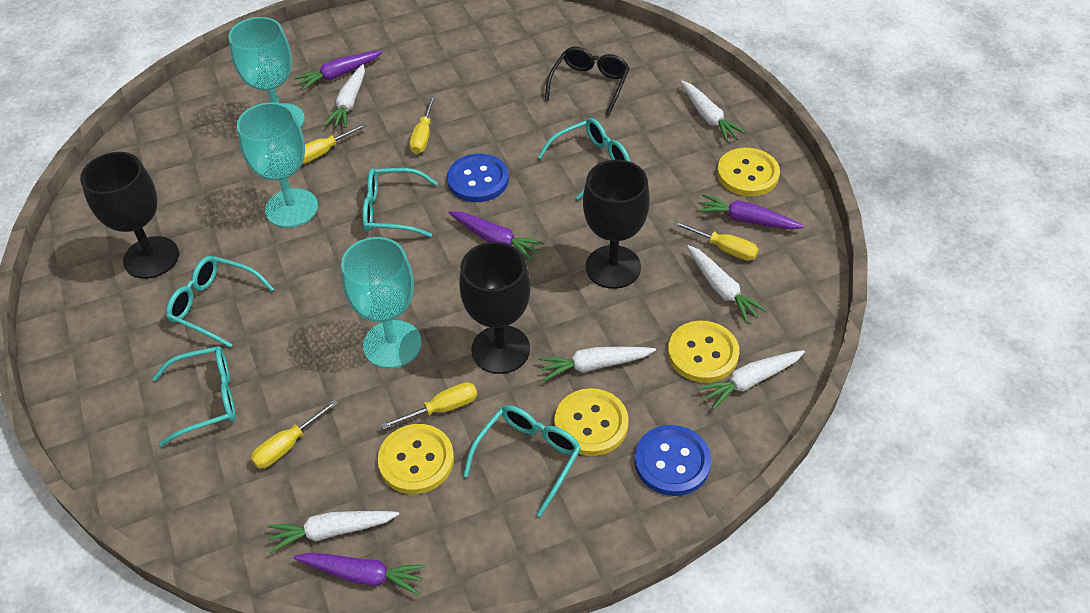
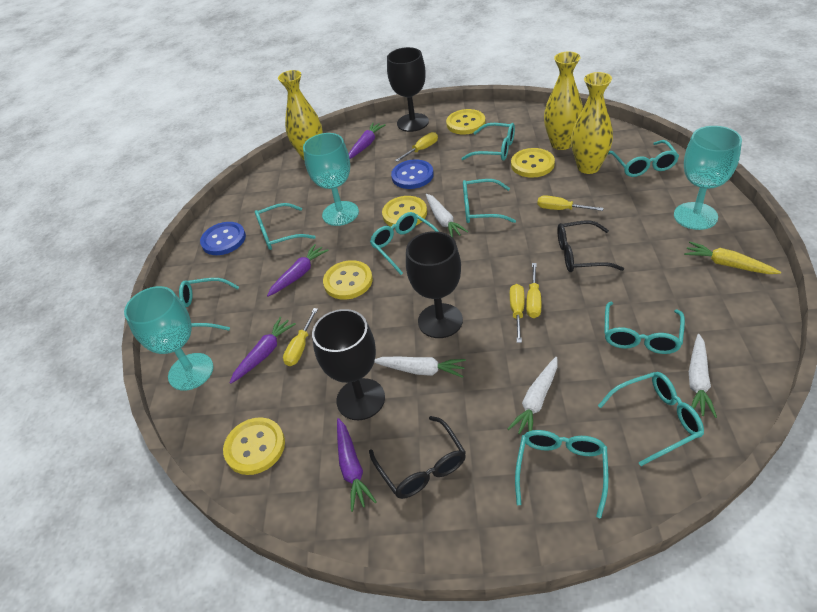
black glasses: [545,46,629,116] = 1 -> [369,416,466,499] [557,221,624,272] = 2
turquoise glasses: [152,346,236,447] [166,256,274,348] [362,168,438,237] [463,405,581,517] [538,118,630,200] = 5 -> [179,278,239,331] [255,203,316,250] [370,212,439,275] [461,123,515,161] [463,179,516,223] [515,430,609,518] [598,372,704,466] [604,301,685,354] [608,140,679,177] = 9
white carrot: [267,511,399,553] [324,64,365,128] [538,347,656,381] [681,81,746,142] [687,245,768,323] [698,350,805,409] = 6 -> [374,357,466,378] [426,194,468,238] [507,357,558,434] [689,334,717,418] = 4
yellow button: [378,424,454,494] [554,388,629,456] [668,321,739,383] [717,148,780,196] = 4 -> [223,417,285,475] [323,260,373,300] [382,196,427,228] [446,109,485,134] [511,148,555,178] = 5
yellow carrot: none = 0 -> [684,242,781,274] = 1
yellow vase: none = 0 -> [278,70,323,160] [544,52,583,150] [571,72,613,174] = 3

